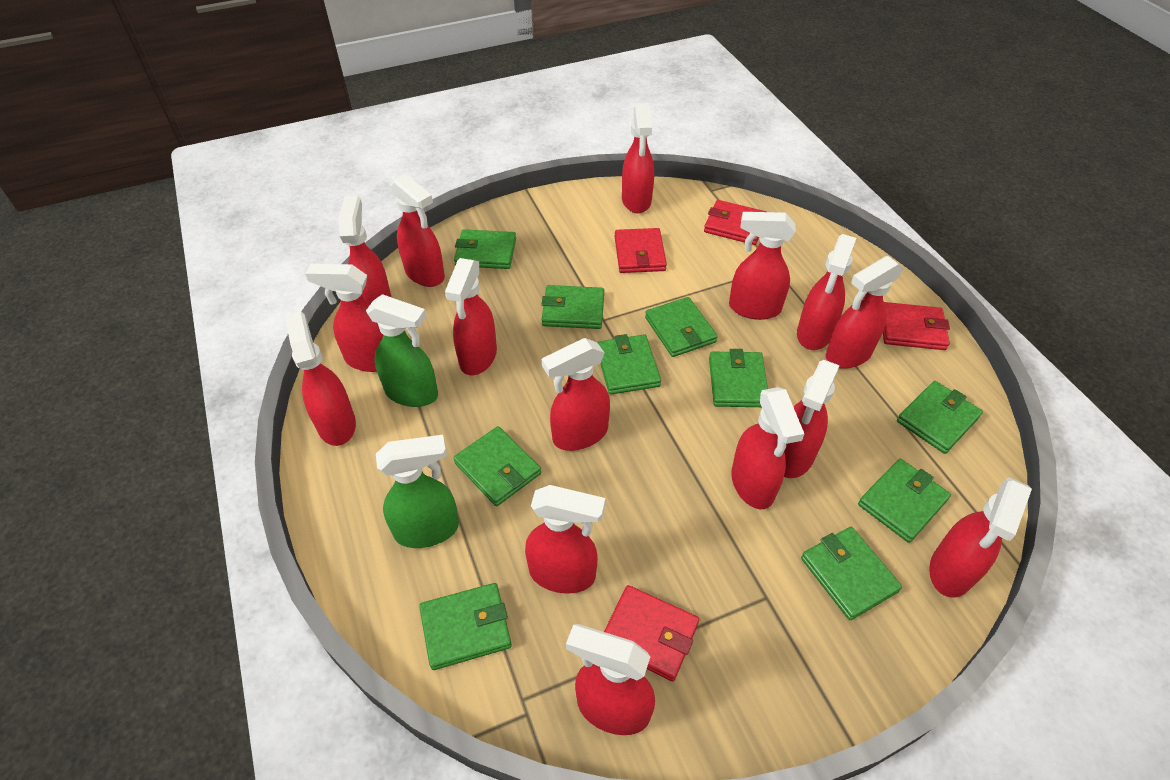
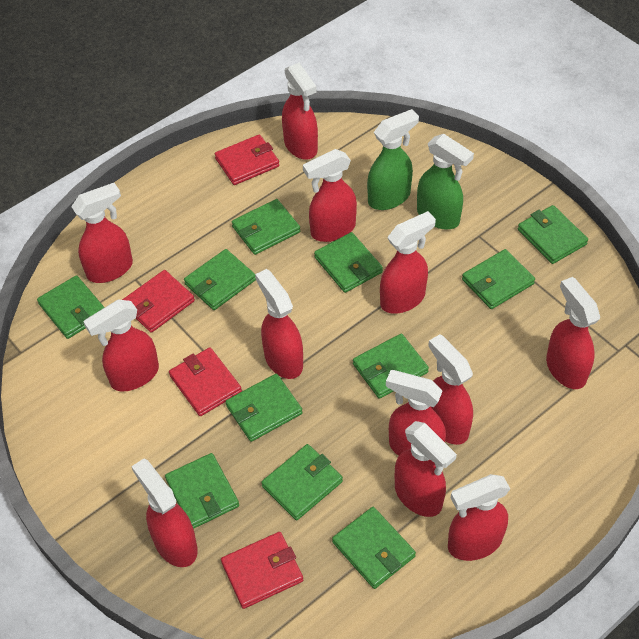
green wallet: [419,583,512,670] [453,426,541,506] [454,229,516,269] [541,285,604,329] [597,334,661,395] [645,297,718,357] [709,349,768,407] [801,527,902,620] [858,459,951,543] [897,381,983,454] = 10 -> [37,275,105,339] [165,453,239,529] [184,249,256,310] [225,374,303,442] [232,199,301,255] [261,444,343,520] [314,232,383,293] [332,507,416,589] [353,334,429,399] [462,249,535,309] [518,205,588,264] = 11
red spray bottle: [285,311,356,446] [305,264,383,372] [338,196,391,305] [390,174,445,287] [445,258,497,375] [525,485,605,593] [542,338,610,451] [566,624,655,735] [622,103,654,213] [729,212,796,320] [731,387,804,509] [784,360,840,478] [797,234,856,350] [826,256,903,369] [929,477,1032,598] = 15 -> [71,183,133,283] [83,300,159,391] [131,459,198,567] [255,269,303,379] [282,63,318,160] [303,149,357,242] [380,211,436,314] [386,370,446,456] [395,421,457,517] [428,334,473,445] [448,474,510,561] [546,277,600,389] = 12

